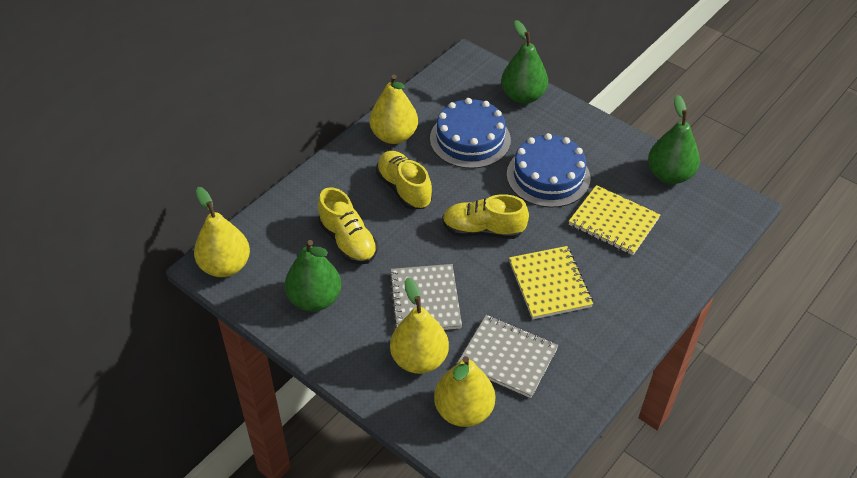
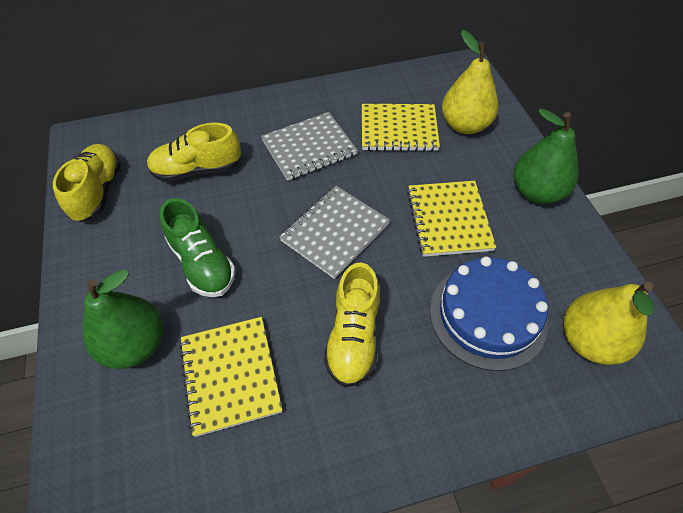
blue cake: [430,98,511,169] [507,133,590,208] = 2 -> [430,256,548,371] = 1
green pear: [285,240,341,312] [501,20,548,104] [648,95,700,184] = 3 -> [83,269,163,369] [513,109,578,204] = 2
green shoe: none = 0 -> [159,198,236,297] = 1
yellow notebook: [509,246,593,319] [569,185,660,255] = 2 -> [179,317,283,437] [362,104,440,151] [407,181,496,257] = 3
yellow pear: [194,187,250,277] [369,74,418,144] [390,277,449,374] [434,356,495,427] = 4 -> [442,30,498,134] [564,282,654,365] = 2

